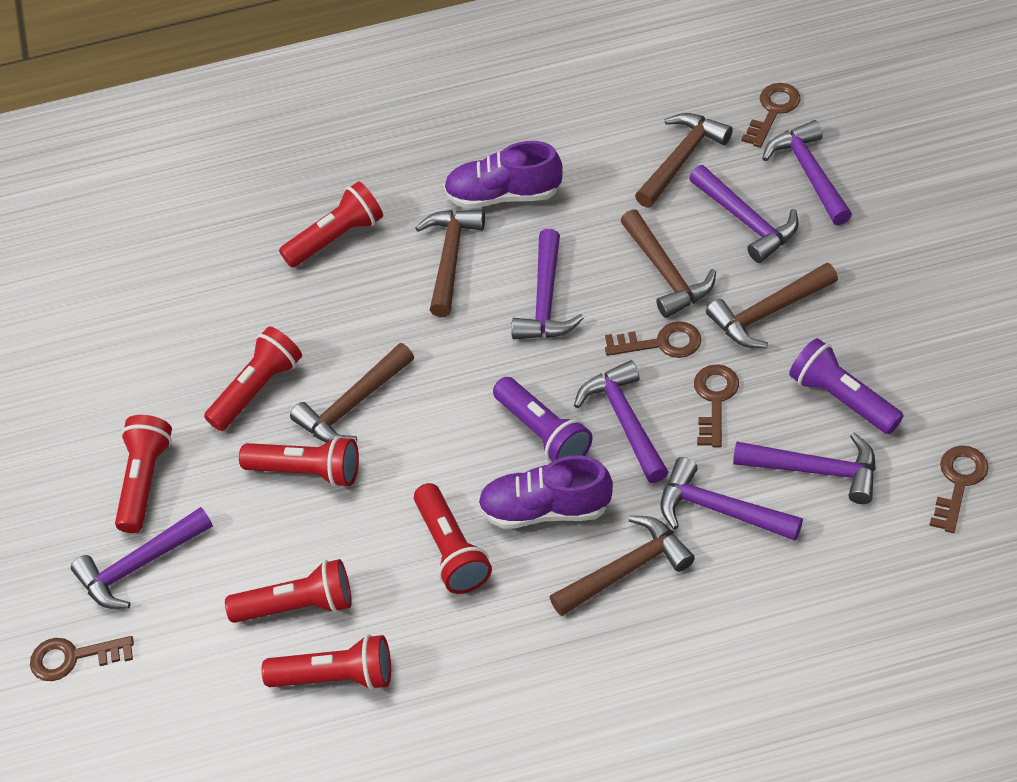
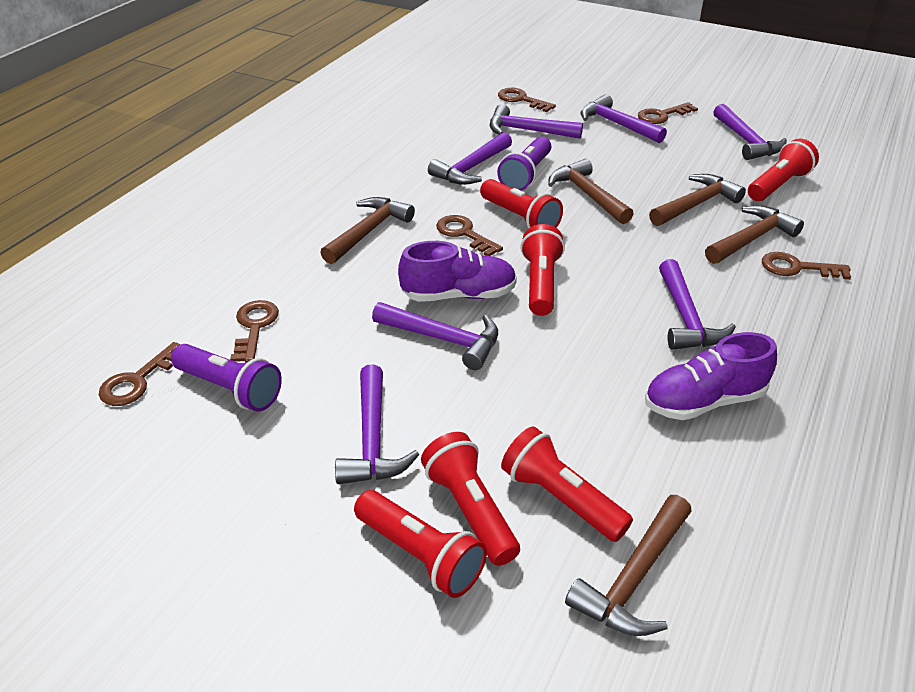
brown hammer: [290,343,414,443] [415,210,485,317] [550,516,695,616] [620,209,716,318] [635,113,733,208] [706,262,838,348] = 6 -> [320,197,415,264] [548,159,634,224] [565,495,692,636] [649,174,746,226] [705,205,804,264] = 5
brown key: [30,636,134,681] [605,321,701,358] [694,364,739,447] [741,83,800,148] [929,446,989,533] = 5 -> [99,342,180,406] [230,300,279,362] [436,215,503,256] [498,88,556,112] [638,102,698,124] [762,252,851,280] = 6
red flashlight: [115,415,172,533] [204,326,302,431] [225,559,352,623] [239,436,359,487] [261,634,391,690] [279,181,383,268] [414,483,492,594] = 7 -> [354,490,487,598] [421,432,520,566] [480,179,563,229] [501,427,633,542] [520,224,565,316] [748,139,819,201] = 6

